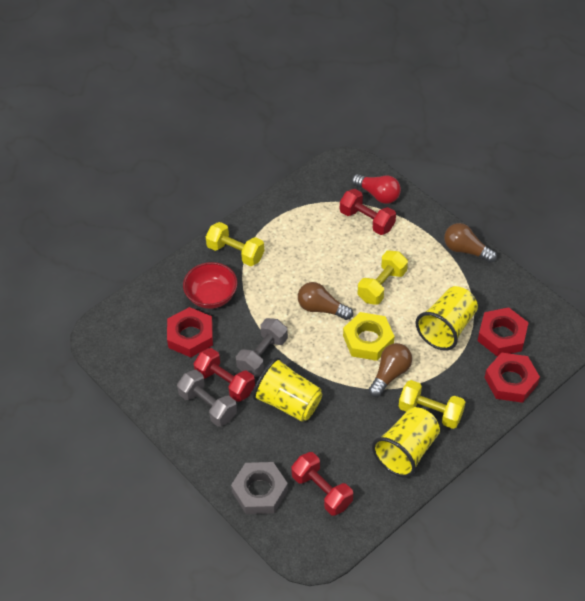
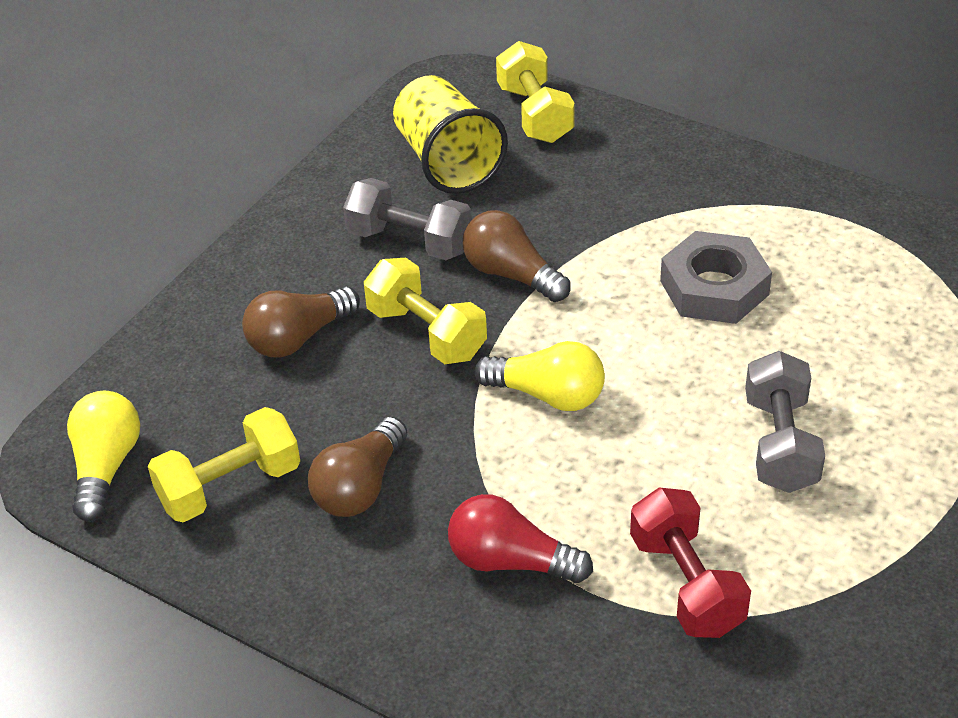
red bowl: [183,262,238,309] = 1 -> none = 0
red dumbbell: [194,348,255,402] [291,452,353,516] [340,189,396,235] = 3 -> [630,488,751,638] = 1
red nut: [167,307,213,357] [478,307,529,356] [485,352,540,403] = 3 -> none = 0
yellow cup: [252,357,322,422] [372,407,440,478] [415,286,478,351] = 3 -> [393,75,508,194] = 1
yellow light bulb: none = 0 -> [67,391,140,522] [475,341,605,411] = 2
yellow nut: [343,312,395,361] = 1 -> none = 0

